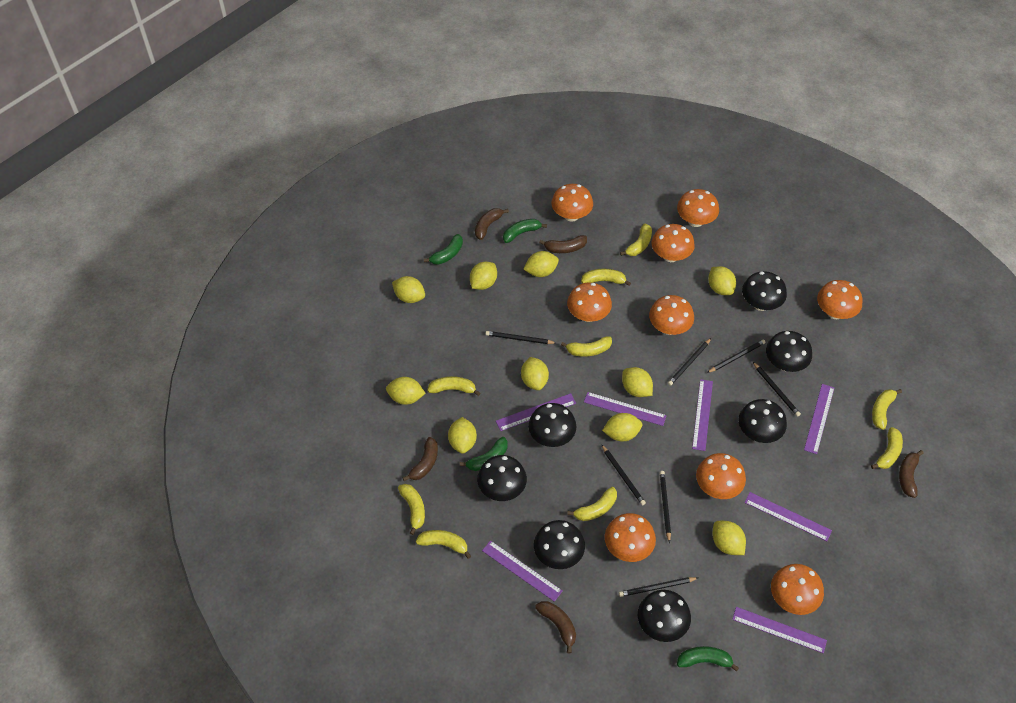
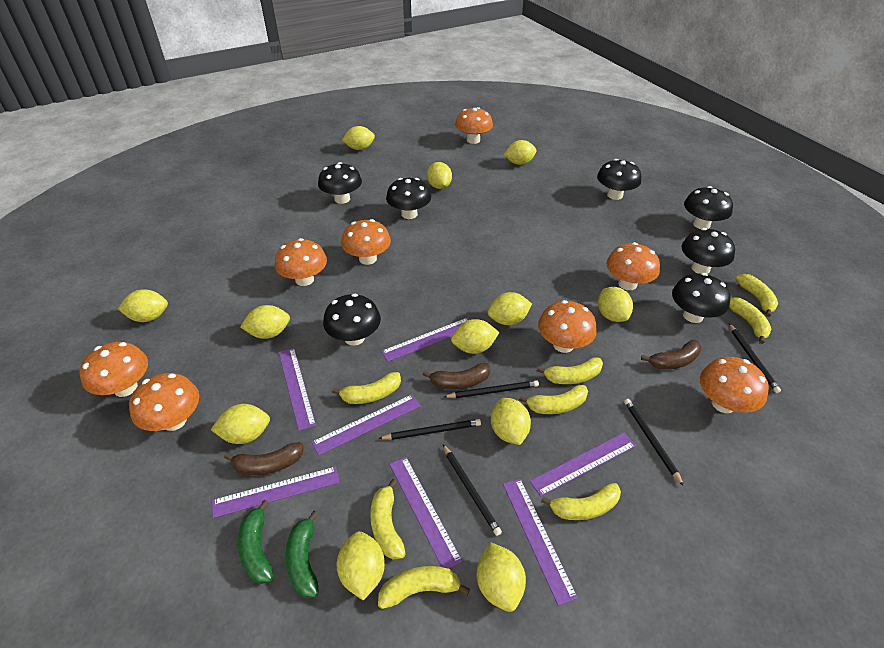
black pencil: [486,331,556,344] [601,444,646,505] [619,577,698,597] [660,471,671,543] [668,338,711,386] [707,339,766,373] [753,362,801,417] = 7 -> [378,419,481,440] [443,445,502,536] [444,380,539,398] [624,399,684,486] [729,324,781,393] = 5
brown banana: [403,437,438,481] [475,208,509,240] [535,601,576,654] [539,235,587,253] [899,450,924,498] = 5 -> [224,442,303,475] [423,363,490,390] [641,340,702,369] = 3
green banana: [424,234,463,265] [460,437,507,471] [503,219,547,243] [677,646,739,671] = 4 -> [238,500,273,584] [285,511,319,598] = 2
orange mushroom: [551,184,593,222] [567,283,612,322] [605,513,656,562] [649,295,694,335] [651,224,695,262] [677,189,719,227] [696,453,746,499] [771,564,824,615] [817,280,862,319] = 9 -> [79,342,148,397] [129,373,199,431] [275,238,327,286] [341,219,391,265] [455,107,493,144] [538,300,597,353] [607,242,660,290] [700,357,769,413] = 8
yellow banana: [398,484,425,535] [416,530,471,559] [427,376,480,396] [561,336,612,357] [567,487,617,521] [581,269,631,286] [620,224,652,256] [871,427,903,469] [872,389,902,430] = 9 -> [332,372,401,404] [370,479,406,560] [378,566,470,609] [519,385,588,414] [537,357,603,384] [541,483,621,520] [729,297,772,344] [736,274,778,317] = 8
yellow lemon: [386,377,426,405] [392,276,425,303] [448,417,477,454] [470,262,497,290] [521,357,549,390] [524,251,559,277] [602,413,642,441] [622,367,653,397] [708,266,736,295] [712,521,746,555] = 10 -> [118,289,168,322] [211,404,270,444] [240,305,290,339] [336,531,385,600] [342,126,375,150] [427,162,452,189] [451,319,500,354] [477,542,526,612] [488,292,532,325] [491,398,531,445] [504,140,537,165] [598,287,633,322] = 12

